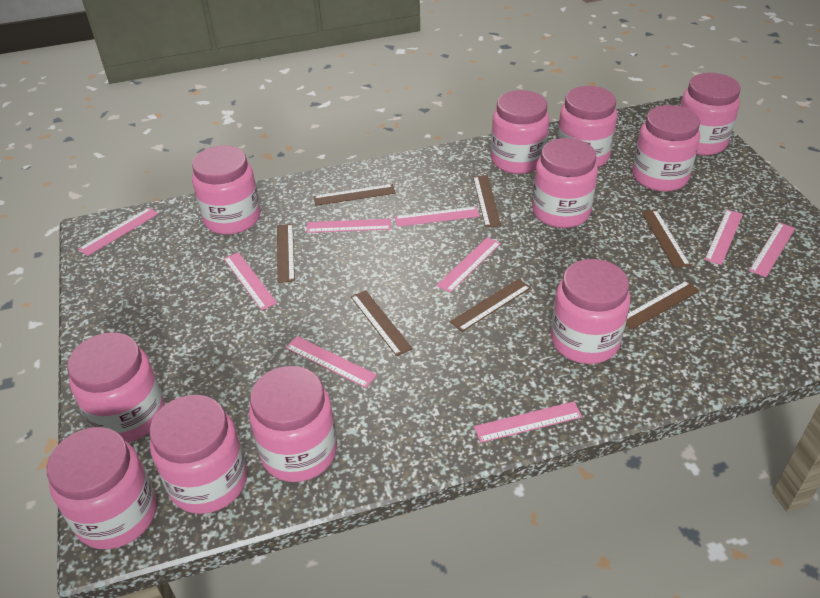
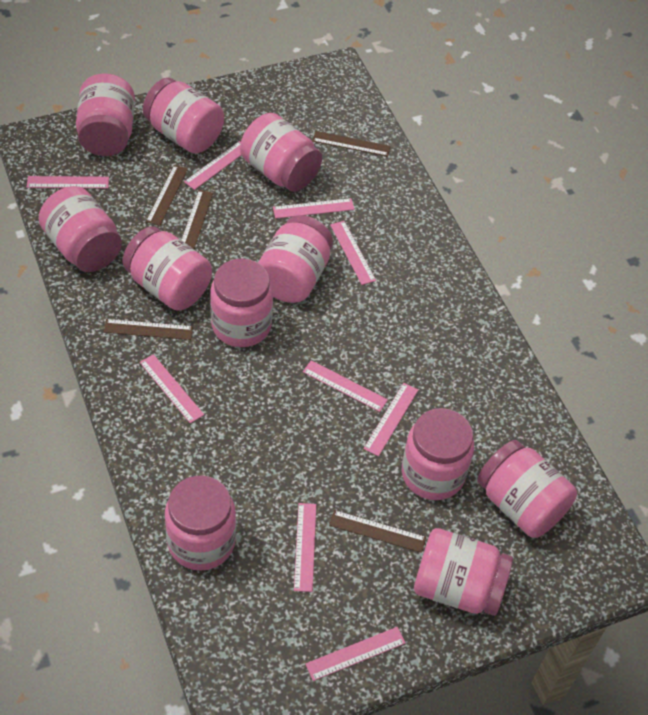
brown ruler: [277,224,295,283] [314,184,395,206] [351,290,413,356] [450,279,531,332] [473,175,501,227] [626,281,700,330] [642,210,690,268] = 7 -> [104,319,193,340] [146,165,188,226] [181,190,213,249] [313,131,391,157] [329,510,426,553] = 5

